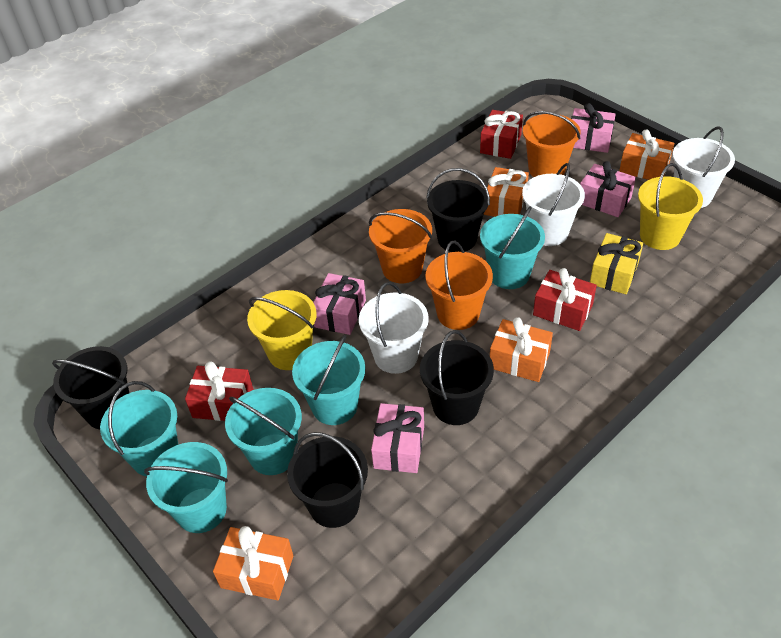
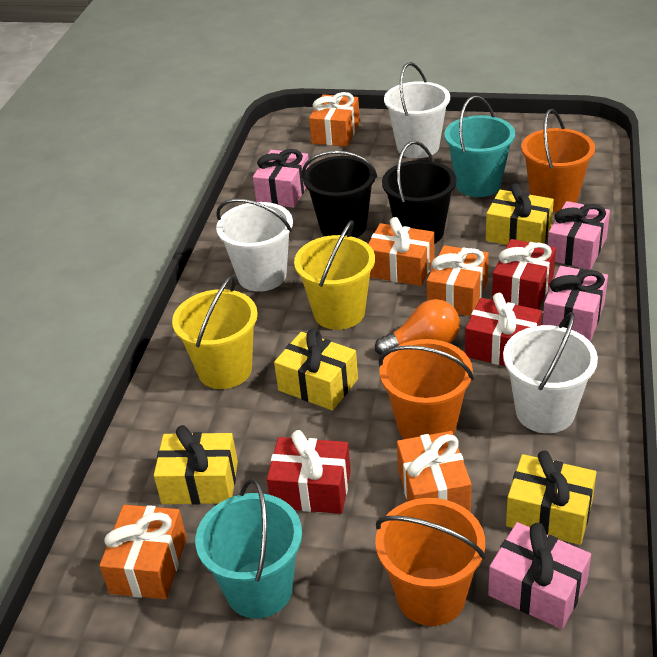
black bucket: [52,346,129,429] [287,432,368,528] [420,330,494,425] [426,168,490,252] = 4 -> [302,150,377,238] [382,141,457,244] = 2
orange gift: [213,526,293,600] [484,167,529,217] [490,317,553,382] [619,129,674,180] = 4 -> [99,505,187,599] [309,92,360,147] [368,217,435,286] [397,431,472,512] [427,245,489,316] = 5
orange light bulb: none = 0 -> [375,299,460,355] = 1
turquoise bucket: [100,381,178,477] [144,442,228,533] [225,388,302,475] [292,335,365,425] [480,206,545,289] = 5 -> [195,478,302,618] [444,96,515,197] = 2
yellow gift: [590,233,643,294] = 1 -> [154,425,238,505] [274,328,358,411] [486,183,554,245] [506,450,597,545] = 4

